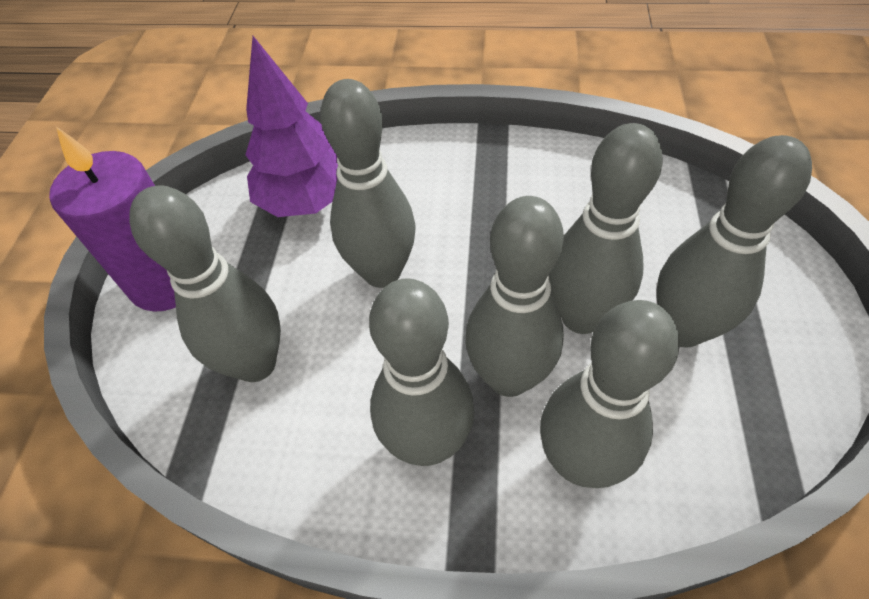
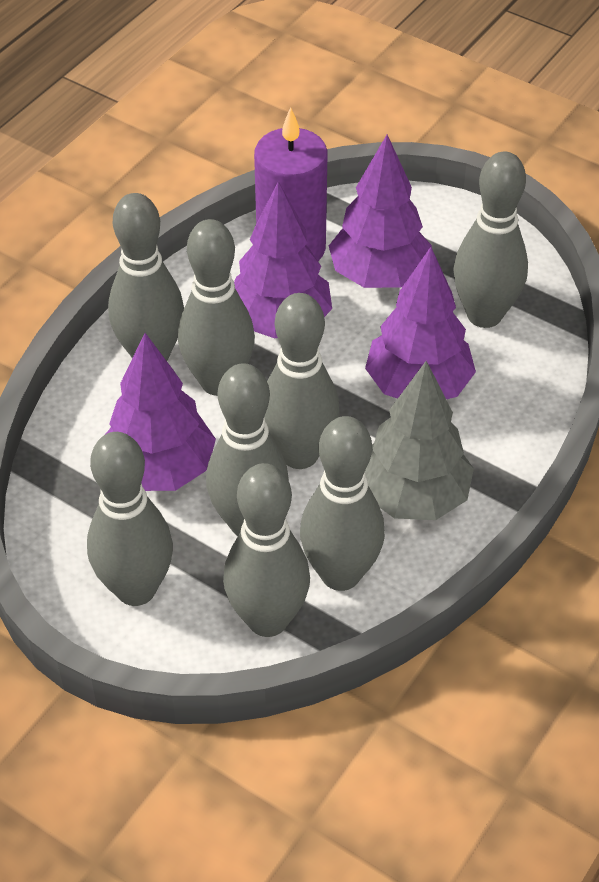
grey bowling pin: [129,185,281,382] [320,79,415,288] [369,278,474,466] [466,196,564,397] [540,300,679,488] [549,123,663,334] [656,135,812,348] = 7 -> [87,432,173,606] [108,193,184,361] [178,219,255,396] [206,363,289,536] [223,463,310,637] [264,293,340,469] [300,416,385,591] [453,151,528,328] = 8
grey tree: none = 0 -> [365,361,474,520] = 1
purple tree: [245,36,338,217] = 1 -> [106,333,216,491] [234,181,332,338] [329,135,432,288] [365,247,476,399] = 4

